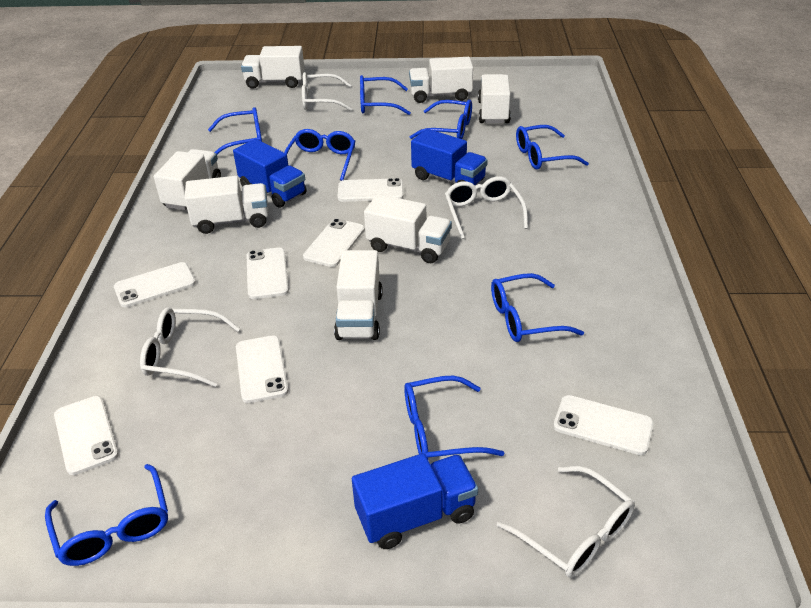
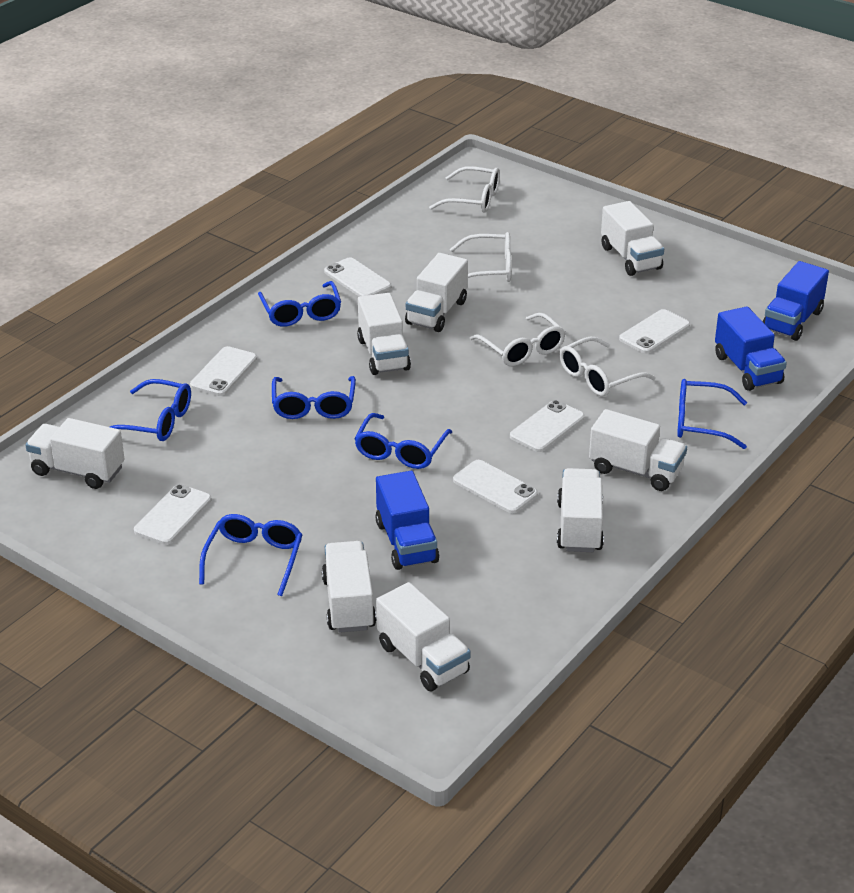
blue glasses: [45,464,168,566] [208,107,262,154] [284,129,355,181] [360,75,411,115] [404,376,504,459] [410,100,472,139] [491,273,584,342] [516,125,589,170] = 8 -> [110,379,191,441] [199,514,303,596] [258,281,341,327] [272,376,356,419] [354,413,452,469] [677,379,747,449] = 6
white phone: [54,396,118,475] [114,262,196,307] [236,335,288,403] [246,247,289,299] [303,218,365,267] [338,178,403,202] [553,395,654,455] = 7 -> [134,484,212,545] [190,346,257,396] [324,258,391,297] [453,460,538,513] [510,400,585,452] [619,309,690,354] = 6
white truck: [154,149,221,210] [185,176,268,234] [241,46,305,89] [334,250,383,340] [364,194,452,263] [409,57,473,103] [478,74,511,123] = 7 -> [25,418,124,489] [322,541,376,633] [357,293,411,375] [376,582,471,691] [405,253,468,332] [557,468,604,552] [589,409,687,491] [601,201,664,276] = 8

